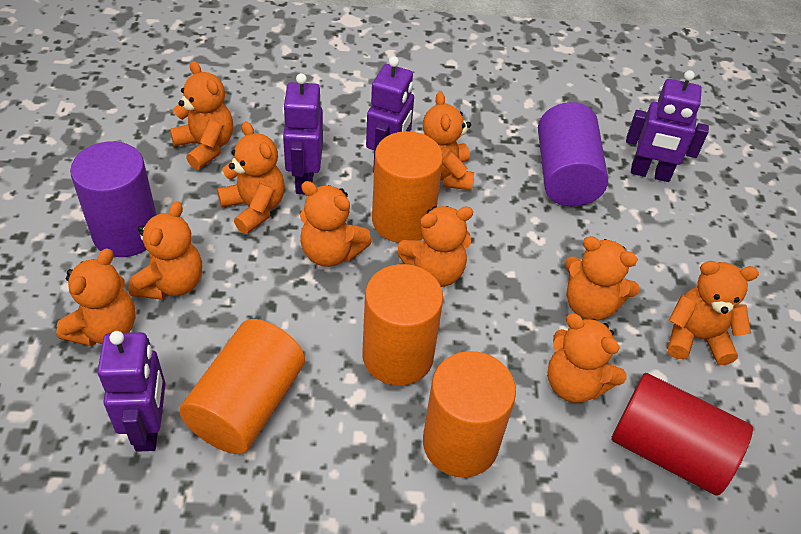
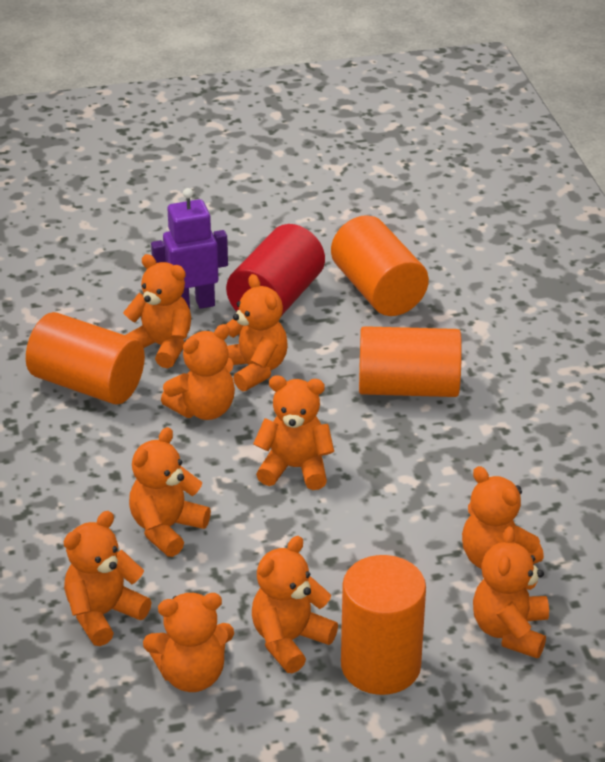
purple cylinder: [70,141,157,257] [538,102,608,207] = 2 -> none = 0
purple robot: [97,331,166,452] [282,73,323,194] [366,56,414,172] [626,70,709,182] = 4 -> [151,188,228,309] = 1

